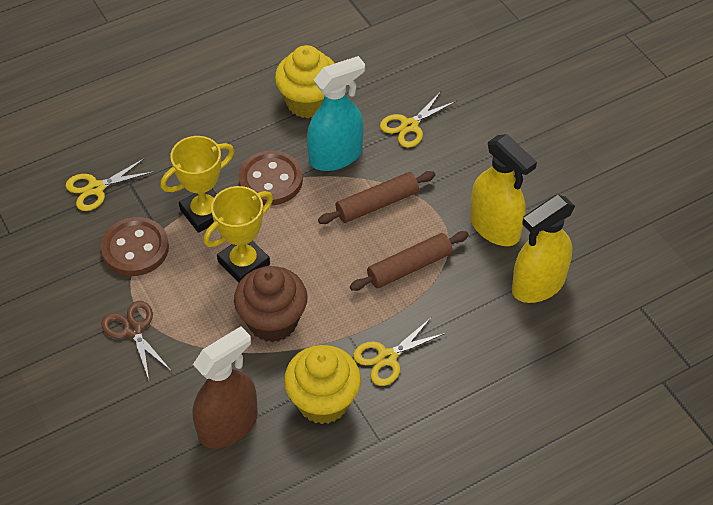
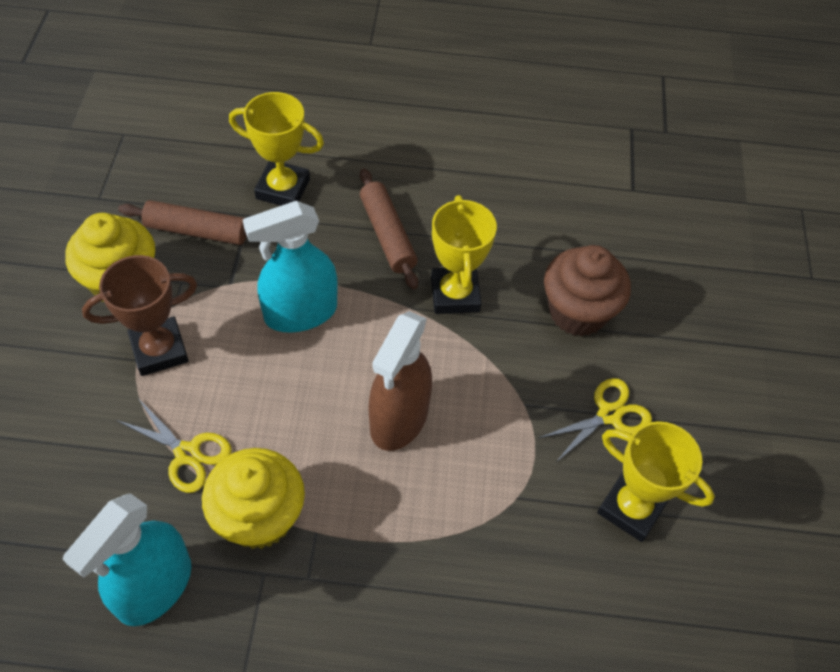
brown button: [101,217,169,276] [238,150,303,205] = 2 -> none = 0
brown scissors: [101,301,171,380] = 1 -> none = 0
brown trophy: none = 0 -> [82,255,197,376] = 1
turquoise spray bottle: [307,56,365,171] = 1 -> [63,493,191,626] [243,201,338,333] = 2
yellow scissors: [65,158,153,211] [353,318,446,386] [380,91,457,148] = 3 -> [116,398,232,493] [537,378,652,463] = 2
yellow spray bottle: [470,134,537,246] [512,195,575,303] = 2 -> none = 0
yellow trophy: [161,136,234,233] [203,186,273,282] = 2 -> [229,92,324,206] [431,195,497,314] [597,421,715,542] = 3

